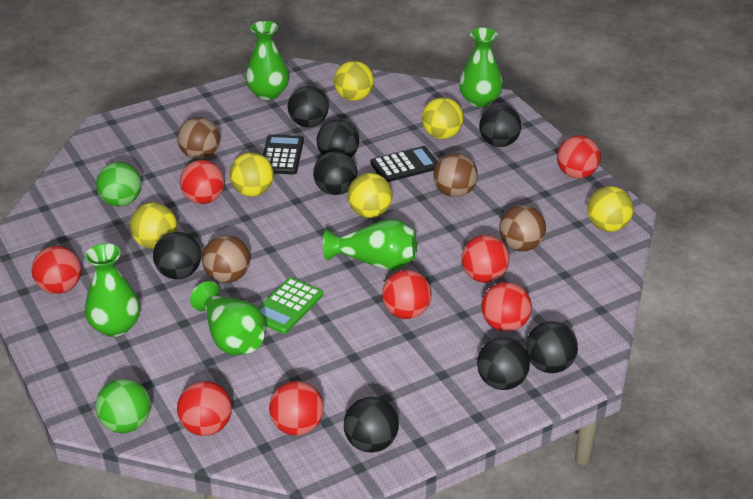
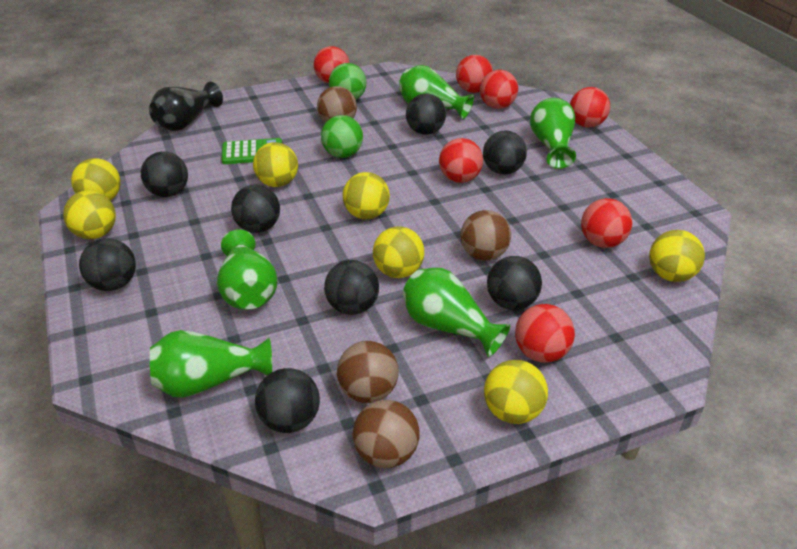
black calculator: [263,134,304,174] [371,146,438,182] = 2 -> none = 0
black vase: none = 0 -> [149,82,223,131] = 1
red ball: [31,246,81,294] [177,381,232,436] [180,160,225,204] [269,381,324,436] [382,270,431,319] [461,235,509,283] [481,282,532,332] [557,135,601,179] = 8 -> [314,46,350,83] [439,138,483,183] [456,55,493,93] [480,70,518,109] [515,304,575,363] [570,87,610,128] [581,198,632,248] = 7
yellow ball: [130,203,177,249] [230,152,274,197] [334,61,374,101] [347,173,393,218] [422,97,463,139] [587,186,634,232] = 6 -> [63,190,116,239] [71,158,121,201] [253,142,298,187] [343,172,390,220] [373,226,424,278] [484,360,548,424] [649,230,705,282] = 7

